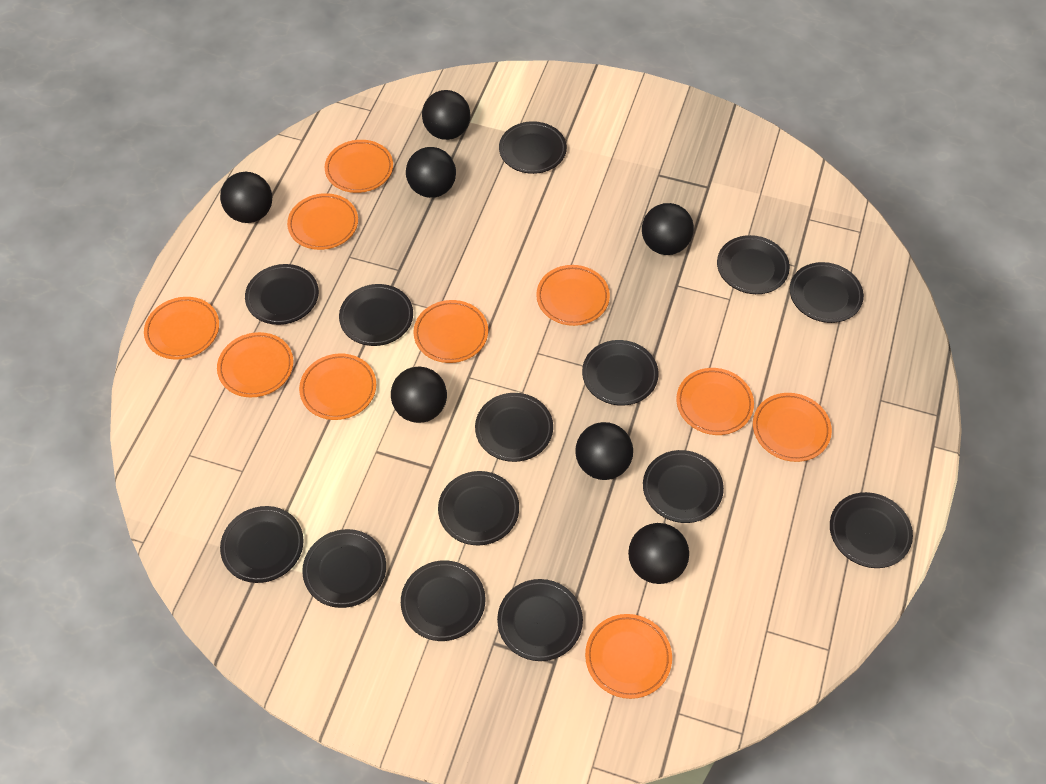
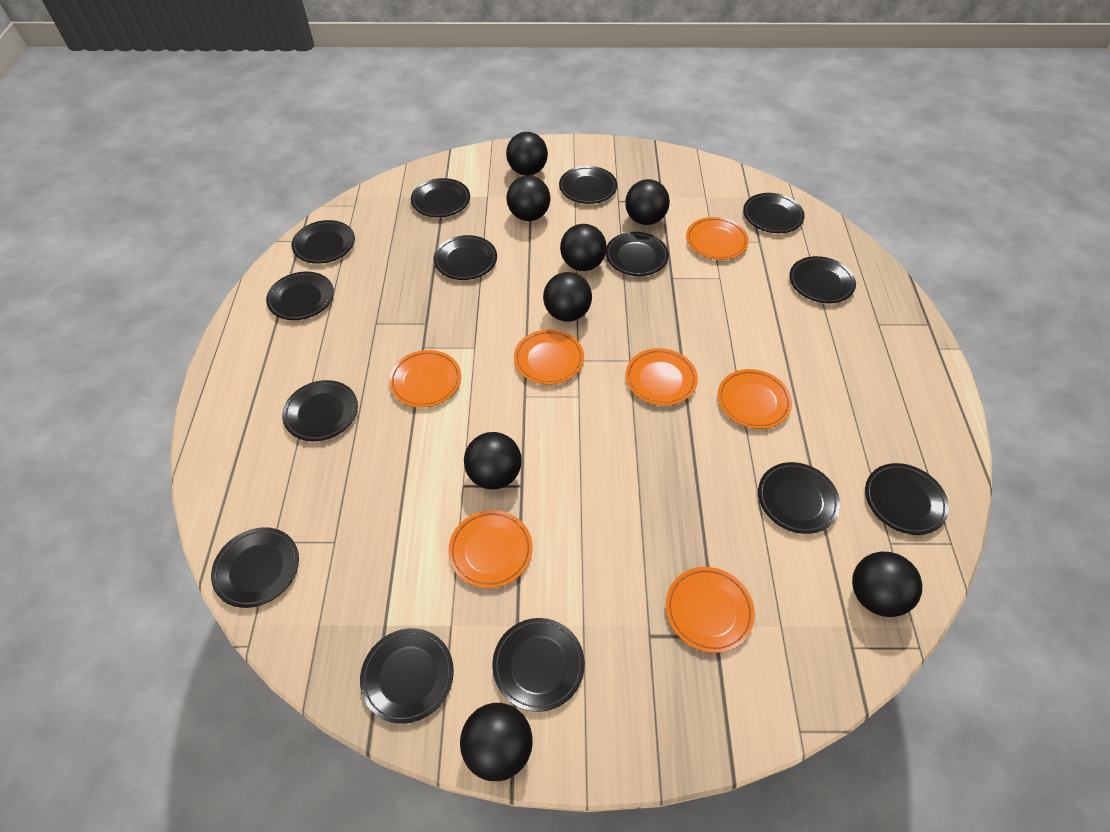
black ball: [220,172,272,223] [391,367,447,423] [406,147,456,198] [422,90,471,140] [575,422,633,480] [628,523,689,584] [642,203,694,255] = 7 -> [460,703,533,781] [464,432,522,490] [506,132,548,176] [507,176,550,221] [543,272,592,322] [560,224,607,271] [625,179,670,225] [852,552,922,617] = 8
orange plate: [144,297,219,360] [217,332,293,397] [287,193,358,250] [299,354,376,420] [325,140,393,193] [413,300,488,363] [536,265,610,326] [585,614,672,699] [676,368,754,435] [753,393,832,462] = 10 -> [389,350,461,408] [448,510,532,588] [514,329,584,385] [626,348,698,406] [666,567,755,653] [686,217,749,260] [717,369,792,429] = 7

